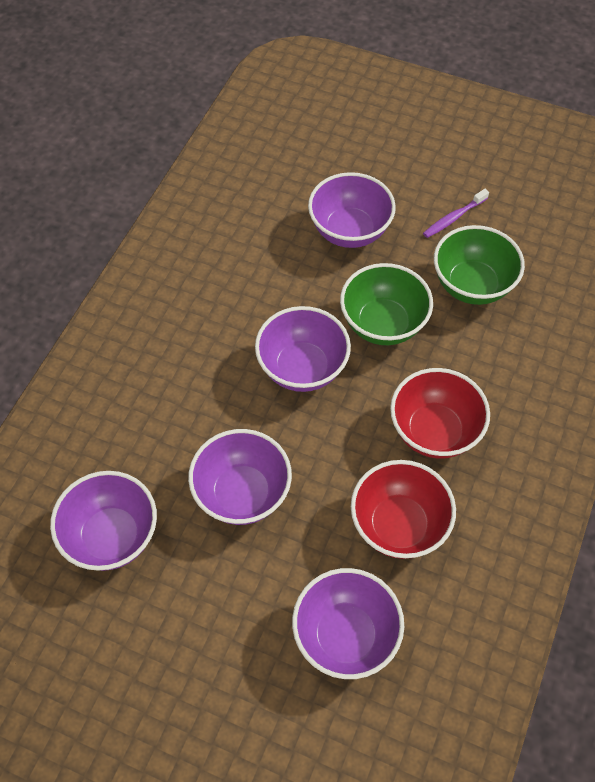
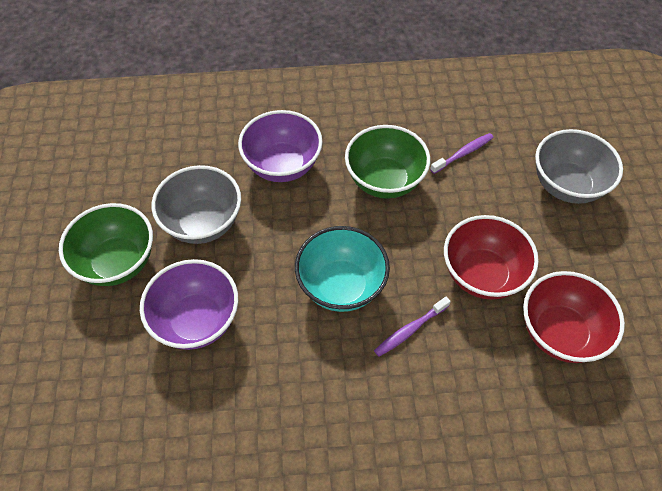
grey bowl: none = 0 -> [151,165,241,244] [535,129,623,204] = 2
purple bowl: [50,471,157,571] [188,429,292,525] [255,306,351,392] [292,568,404,679] [308,172,396,248] = 5 -> [140,259,238,350] [238,110,323,182] = 2
purple toothbrush: [423,189,489,238] = 1 -> [374,297,451,357] [430,133,494,174] = 2
turquoise bowl: none = 0 -> [295,226,390,312] = 1

